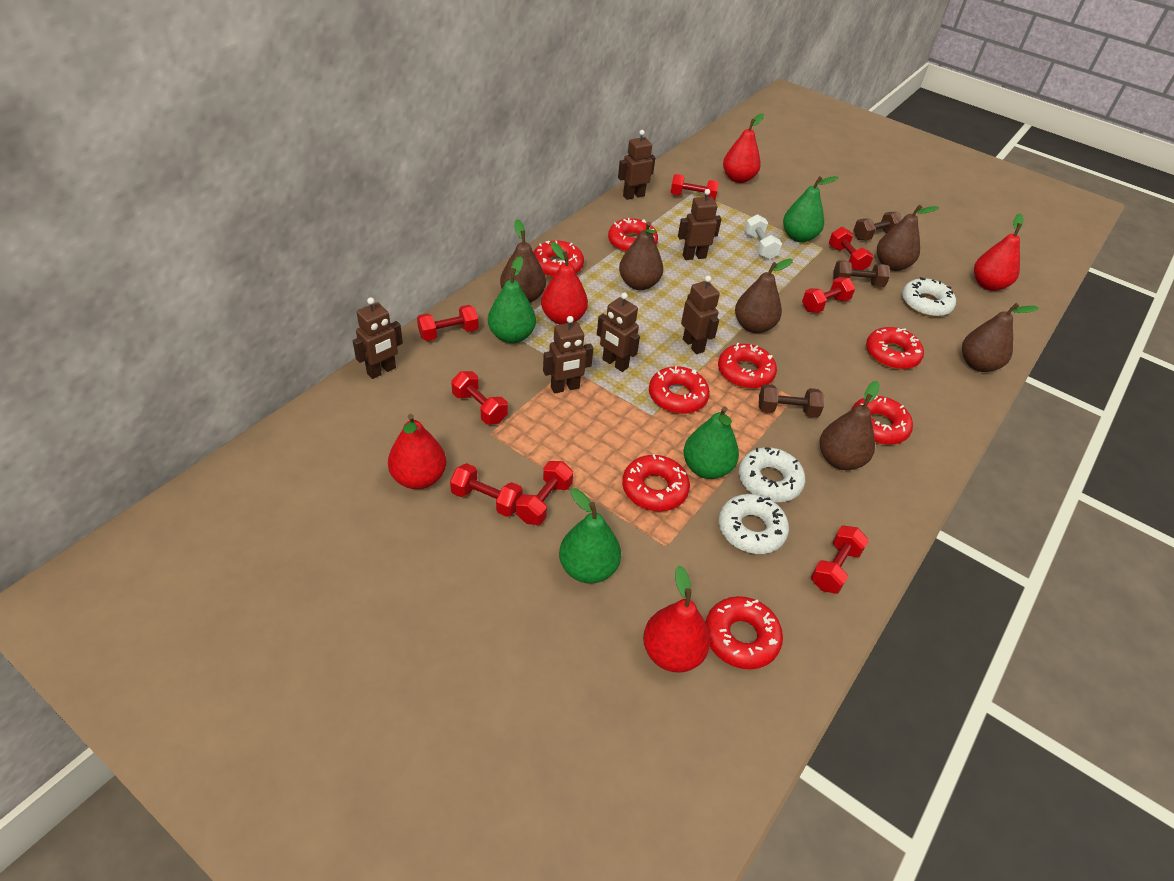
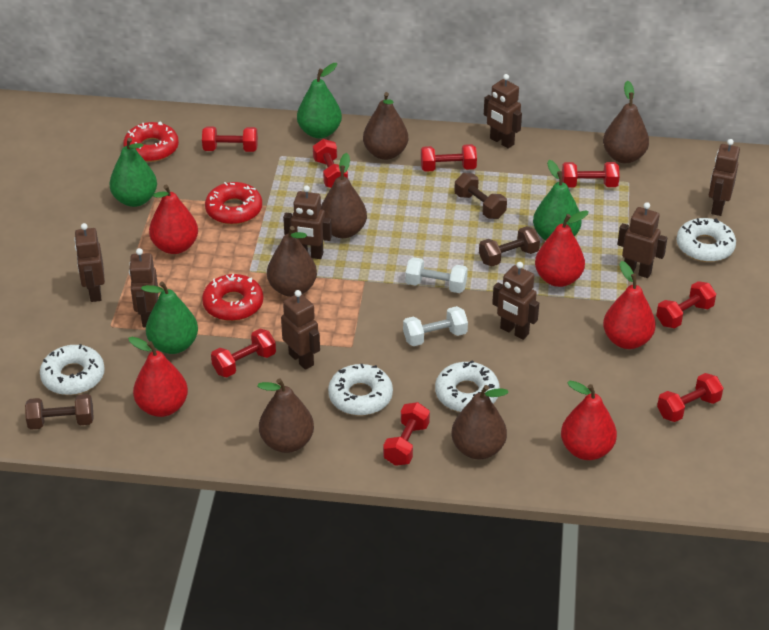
brown robot: [353,297,403,379] [543,316,593,394] [597,292,640,372] [618,130,656,200] [678,189,721,260] [681,276,720,354] = 6 -> [74,223,105,302] [129,248,158,327] [281,290,320,370] [283,185,332,259] [484,74,522,149] [492,262,539,340] [617,202,667,278] [709,139,740,216] = 8
red donut: [533,241,584,277] [608,218,658,253] [622,454,690,511] [649,366,710,414] [705,596,783,669] [718,343,777,389] [851,396,913,445] [866,327,924,369] = 8 -> [123,122,179,162] [202,274,263,321] [205,182,262,225] = 3
white donut: [719,494,789,554] [739,447,805,502] [902,277,956,317] = 3 -> [40,344,105,395] [328,364,393,416] [435,360,500,412] [677,218,736,262] = 4
white dumbbell: [745,214,782,260] = 1 -> [403,306,468,346] [405,257,468,293] = 2

